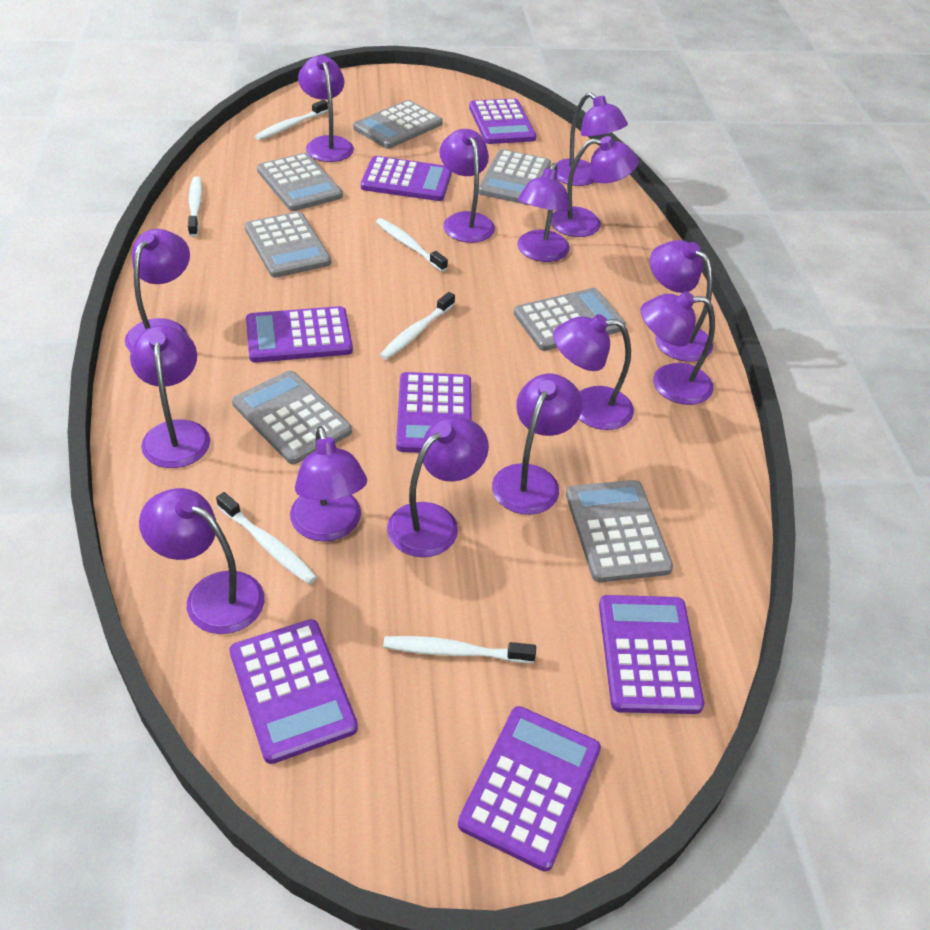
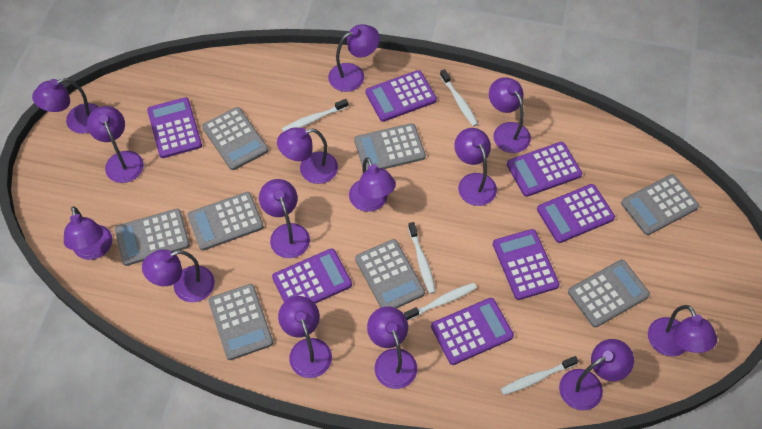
grey calculator: [232,370,352,464] [245,211,331,278] [257,153,343,211] [353,100,443,149] [478,149,551,205] [514,288,626,351] [566,480,673,582] = 7 -> [115,209,190,266] [187,192,264,251] [202,107,268,170] [208,284,273,360] [354,123,426,171] [355,239,425,308] [568,260,650,327] [621,174,699,235] = 8
white toothbrush: [188,176,202,237] [216,492,317,584] [255,100,328,140] [376,218,448,272] [380,292,455,360] [383,636,536,663] = 6 -> [282,99,348,132] [404,283,477,321] [408,222,436,294] [440,69,478,126] [501,356,578,395] = 5

